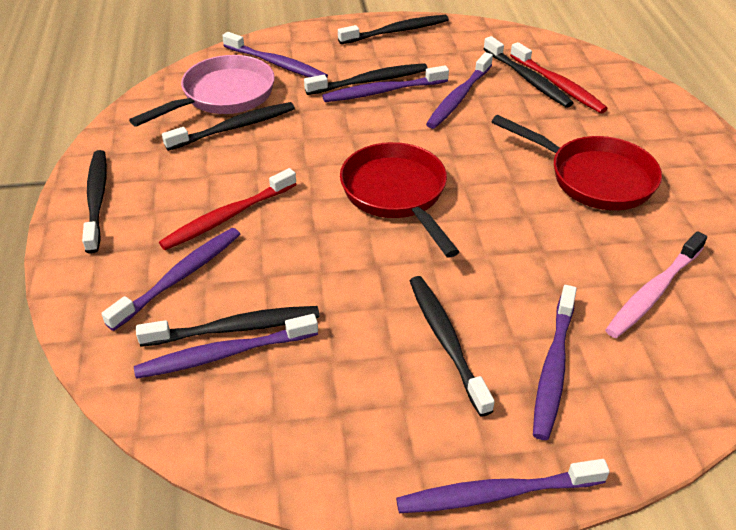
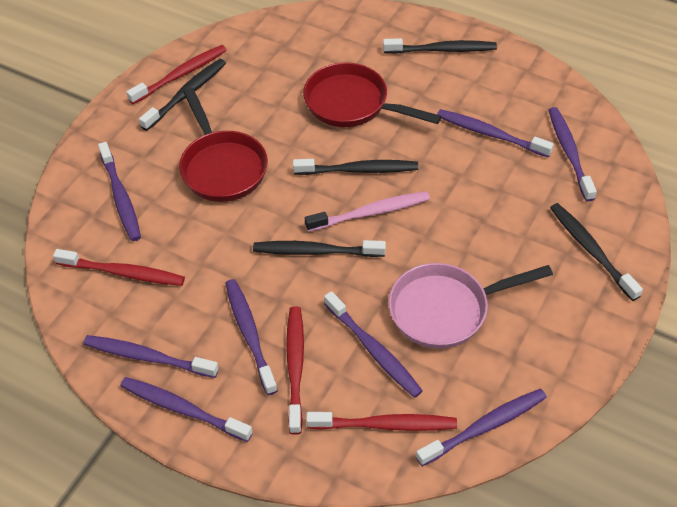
black toothbrush: [82,150,107,254] [136,306,320,347] [162,102,295,151] [304,63,428,95] [338,15,449,44] [410,276,495,416] [483,36,573,108] = 7 -> [139,59,226,131] [253,240,386,257] [293,159,418,175] [383,38,497,54] [550,203,643,301] = 5
purple toothbrush: [101,228,240,331] [134,314,318,379] [222,32,328,77] [322,65,449,102] [396,459,610,513] [426,52,493,129] [533,285,577,440] = 7 -> [83,335,219,378] [98,142,141,241] [120,377,253,442] [225,279,278,395] [324,291,423,398] [416,389,547,466] [437,109,554,158] [549,107,597,202] = 8
red toothbrush: [159,168,297,250] [510,42,608,113] = 2 -> [53,249,185,286] [126,45,227,104] [286,306,304,435] [306,412,457,431] = 4

